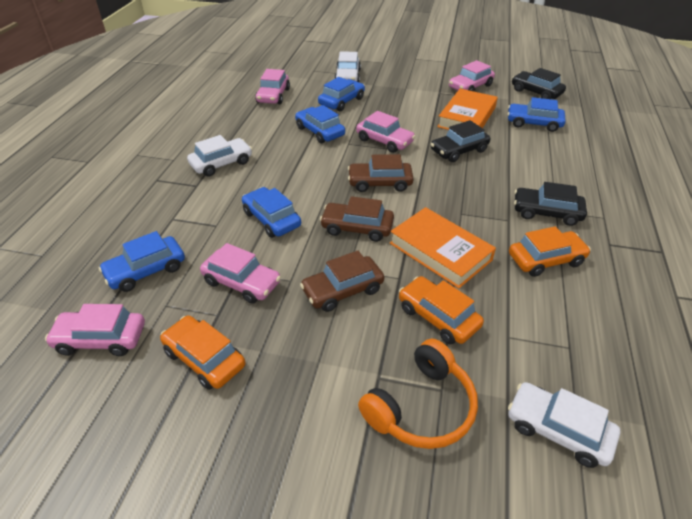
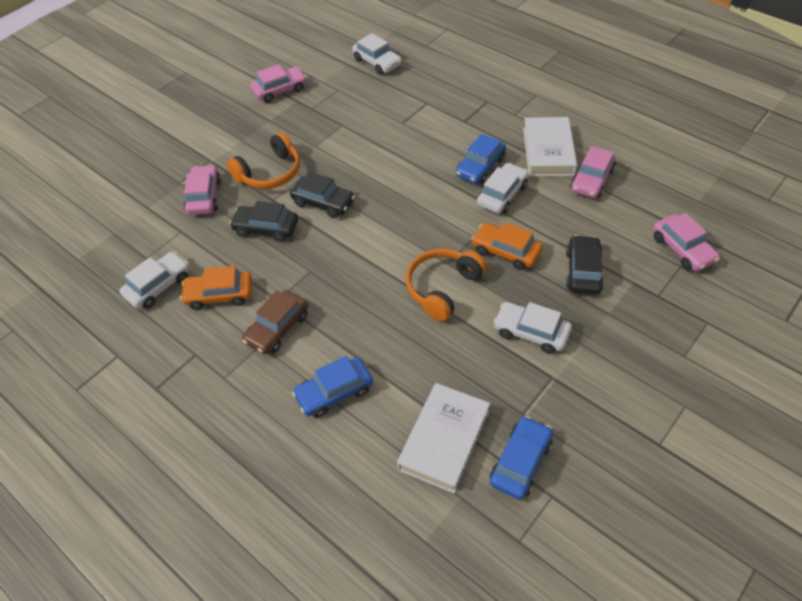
blue car: [99,231,185,292] [242,187,301,238] [295,105,345,143] [318,77,365,111] [508,97,566,132] = 5 -> [292,356,373,418] [455,134,506,184] [490,416,553,500] = 3
brown car: [300,251,384,312] [320,196,394,242] [348,154,414,192] = 3 -> [242,290,308,354] = 1
orange book: [390,207,496,288] [437,89,498,130] = 2 -> none = 0
orange car: [160,315,245,390] [399,276,484,345] [509,226,591,277] = 3 -> [180,266,252,310] [471,222,543,270] = 2
orange headphones: [358,339,478,449] = 1 -> [227,132,300,189] [406,248,487,321] = 2
pink car: [45,304,145,356] [200,243,281,304] [255,69,290,104] [356,111,415,153] [449,60,495,91] = 5 -> [184,165,221,215] [250,64,307,103] [570,146,616,198] [653,213,720,271] = 4
white book: none = 0 -> [397,383,490,494] [523,117,577,176] = 2
white car: [187,135,252,177] [334,51,361,82] [508,382,620,468] = 3 -> [119,252,190,309] [352,33,402,75] [477,163,529,214] [493,302,572,354] = 4

